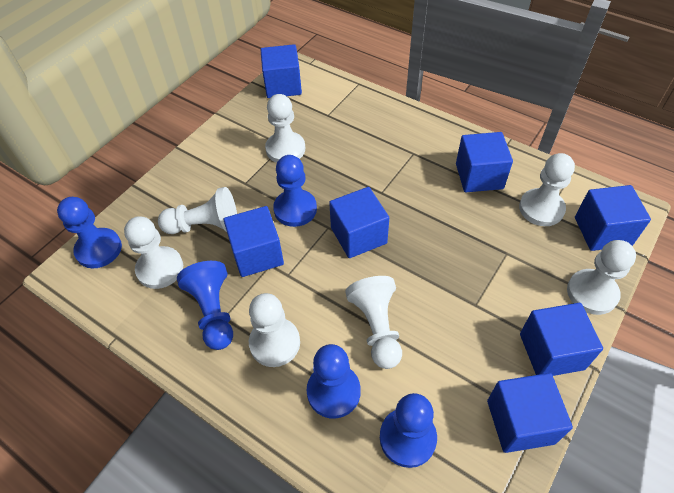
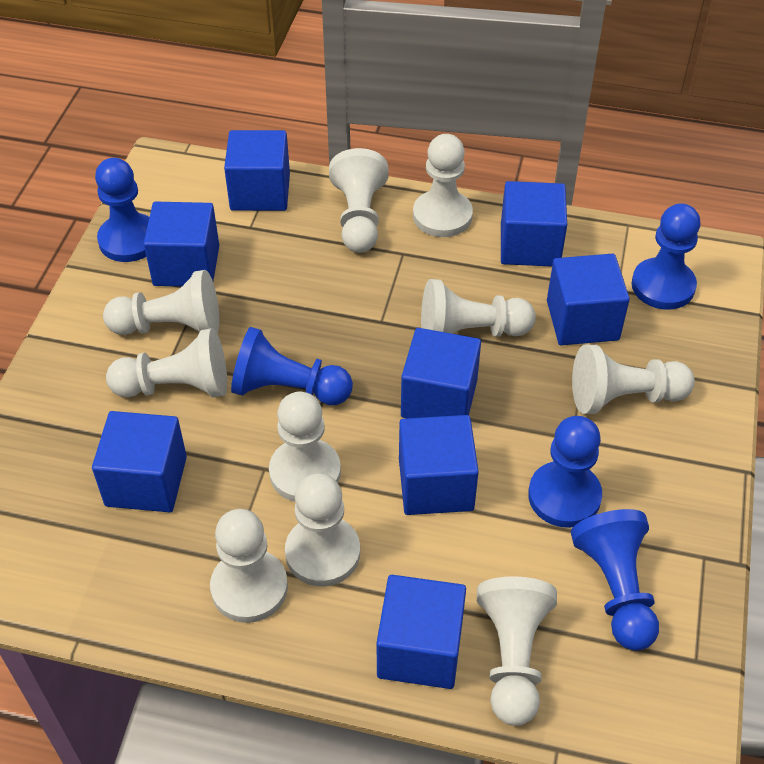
blue cube: [224,206,284,277] [261,44,302,98] [329,187,389,258] [456,132,513,192] [487,373,573,453] [520,303,603,376] [575,185,651,251] = 7 -> [92,411,187,512] [144,202,219,287] [224,130,290,211] [377,575,466,689] [399,415,479,515] [401,328,481,418] [501,181,567,267] [547,254,630,345] = 8
white pawn: [124,216,183,289] [158,187,237,234] [249,293,300,367] [265,94,305,163] [345,276,402,369] [519,153,575,226] [567,240,636,315] = 7 -> [103,270,219,335] [106,328,227,398] [210,509,288,623] [269,392,341,502] [285,473,360,586] [329,148,389,253] [413,134,473,237] [421,279,536,337] [477,577,557,726] [572,345,695,414] = 10

